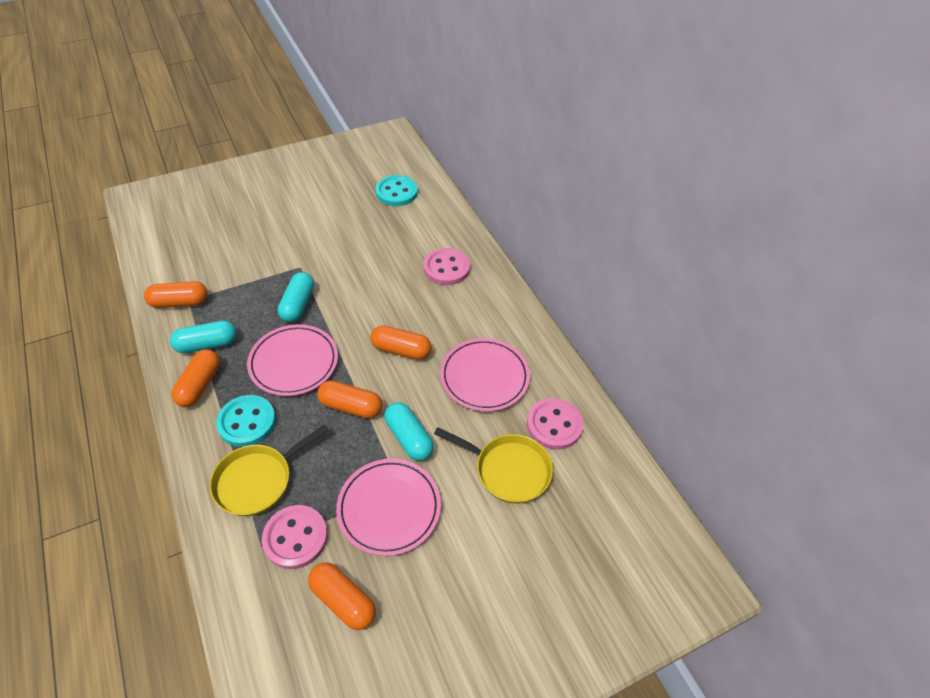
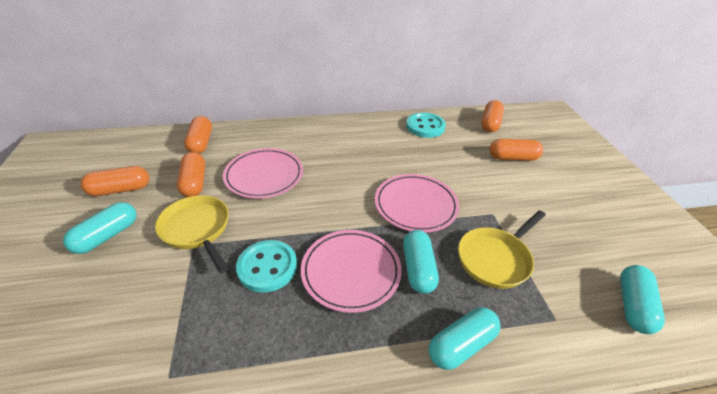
pink button: [262,505,328,569] [424,248,470,285] [527,398,584,450] = 3 -> none = 0
turquoise capsule: [170,320,237,353] [278,272,314,322] [384,402,434,461] = 3 -> [63,202,137,254] [403,230,439,294] [429,307,501,370] [620,265,665,334] = 4

